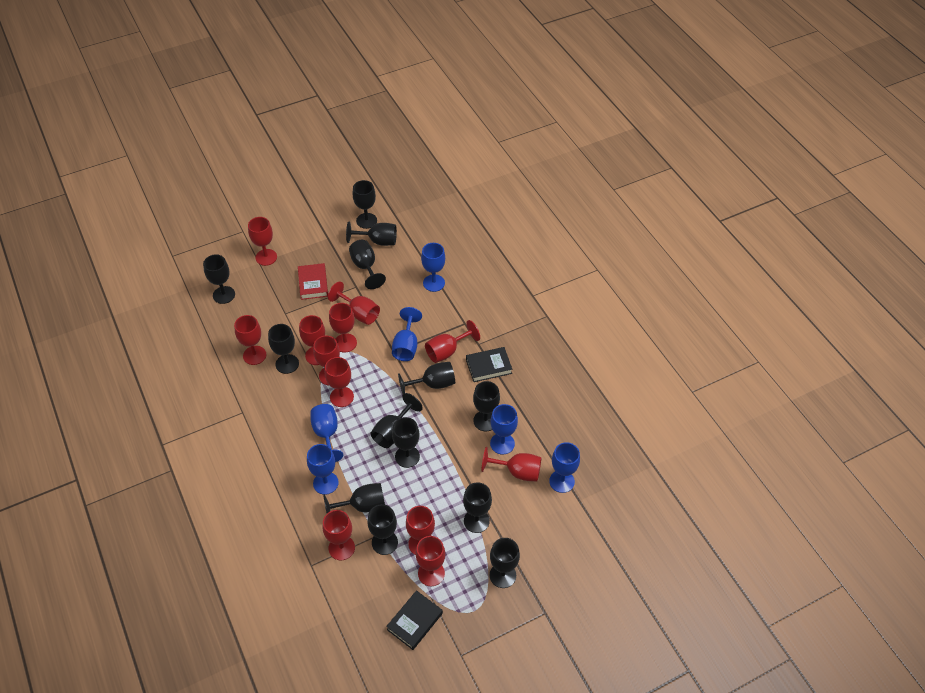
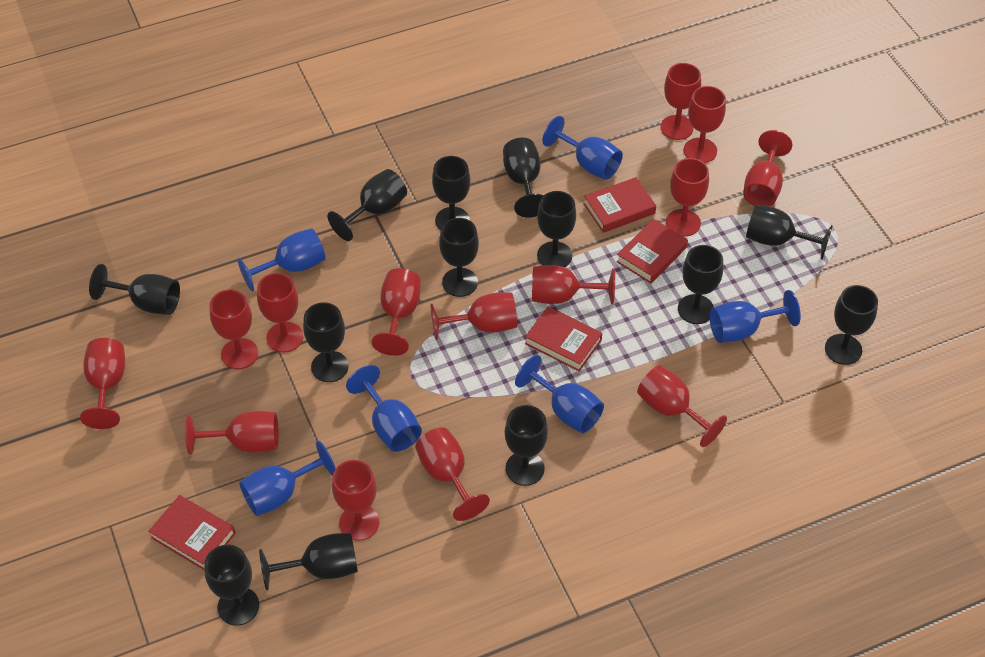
black book: [386,590,443,650] [466,347,512,382] = 2 -> none = 0
red book: [298,263,328,300] = 1 -> [148,495,236,570] [525,306,602,371] [584,177,656,233] [616,219,688,283] = 4
red goblet: [234,315,266,365] [248,217,277,266] [299,315,325,365] [313,336,340,386] [323,510,355,560] [325,357,354,407] [328,281,380,325] [329,303,357,352] [406,506,435,555] [416,536,445,586] [425,320,480,363] [481,447,542,481] = 12 -> [80,338,125,429] [185,411,279,455] [209,289,258,369] [257,273,303,352] [332,460,379,541] [372,268,421,356] [415,427,490,521] [430,292,517,340] [532,265,615,305] [637,365,727,447] [660,63,701,140] [666,158,709,236] [684,86,726,163] [743,130,792,206] = 14

